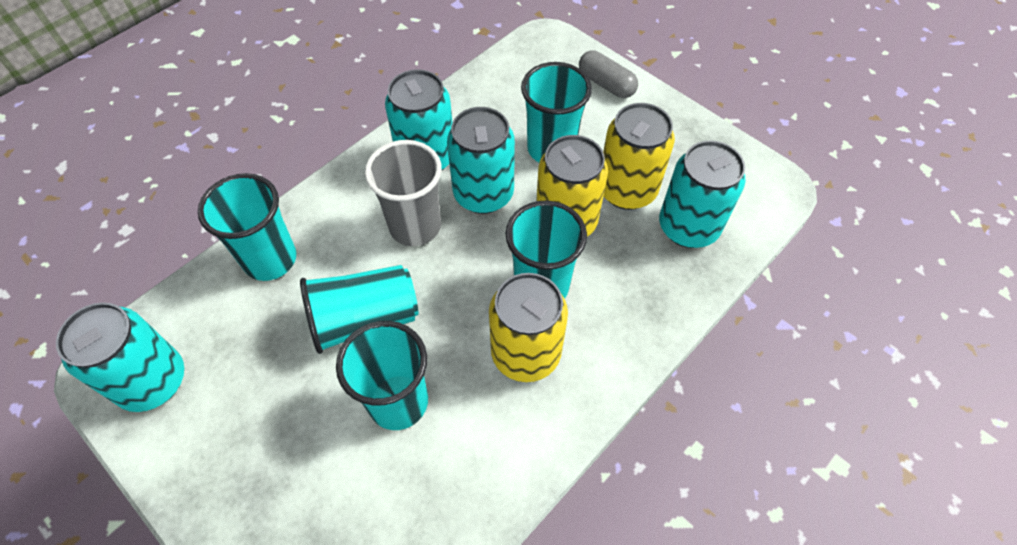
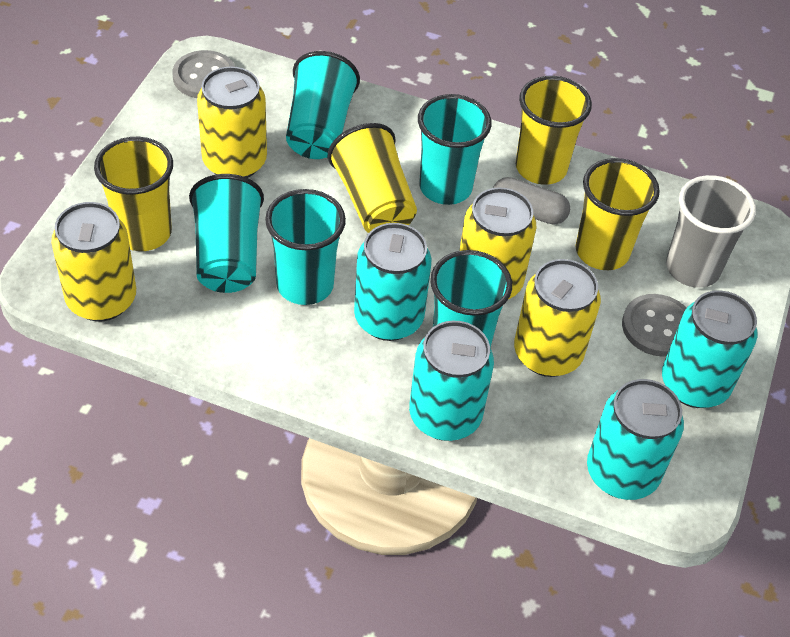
grey button: none = 0 -> [172,50,235,98] [622,294,686,357] = 2
yellow can: [489,273,568,382] [536,135,608,237] [603,103,675,210] = 3 -> [51,202,136,321] [197,66,267,178] [459,187,536,299] [514,259,601,377] = 4
yellow cup: none = 0 -> [94,137,173,251] [328,123,417,233] [516,76,592,185] [575,158,660,270] = 4

